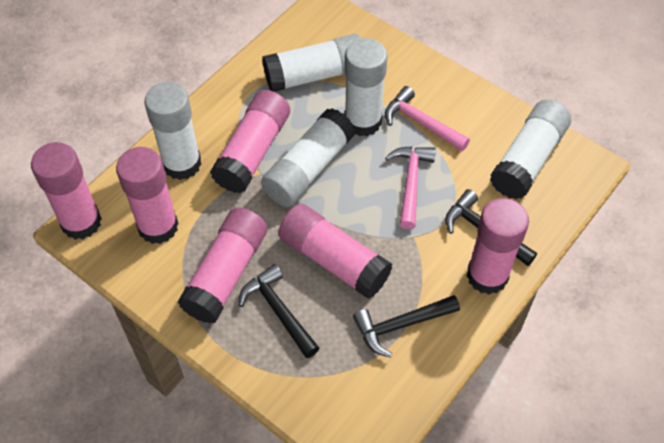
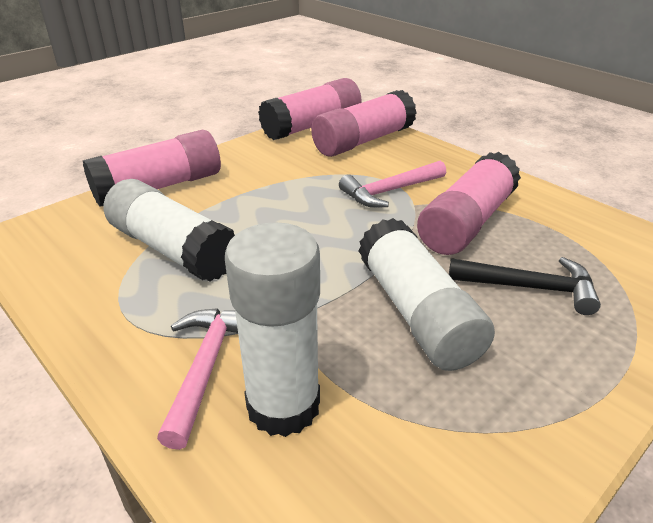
black hammer: [239,264,320,358] [353,295,460,358] [445,189,537,266] = 3 -> [449,257,601,315] = 1
pink glue stick: [31,142,102,240] [116,147,179,244] [178,207,268,324] [210,90,290,193] [278,204,392,299] [467,198,529,295] = 6 -> [83,130,221,207] [258,78,362,140] [311,90,417,157] [417,152,521,255] = 4
white glue stick: [144,82,201,180] [261,108,355,207] [262,34,362,92] [345,38,388,136] [490,99,571,199] = 5 -> [104,179,235,282] [225,222,320,437] [359,218,495,371] = 3

